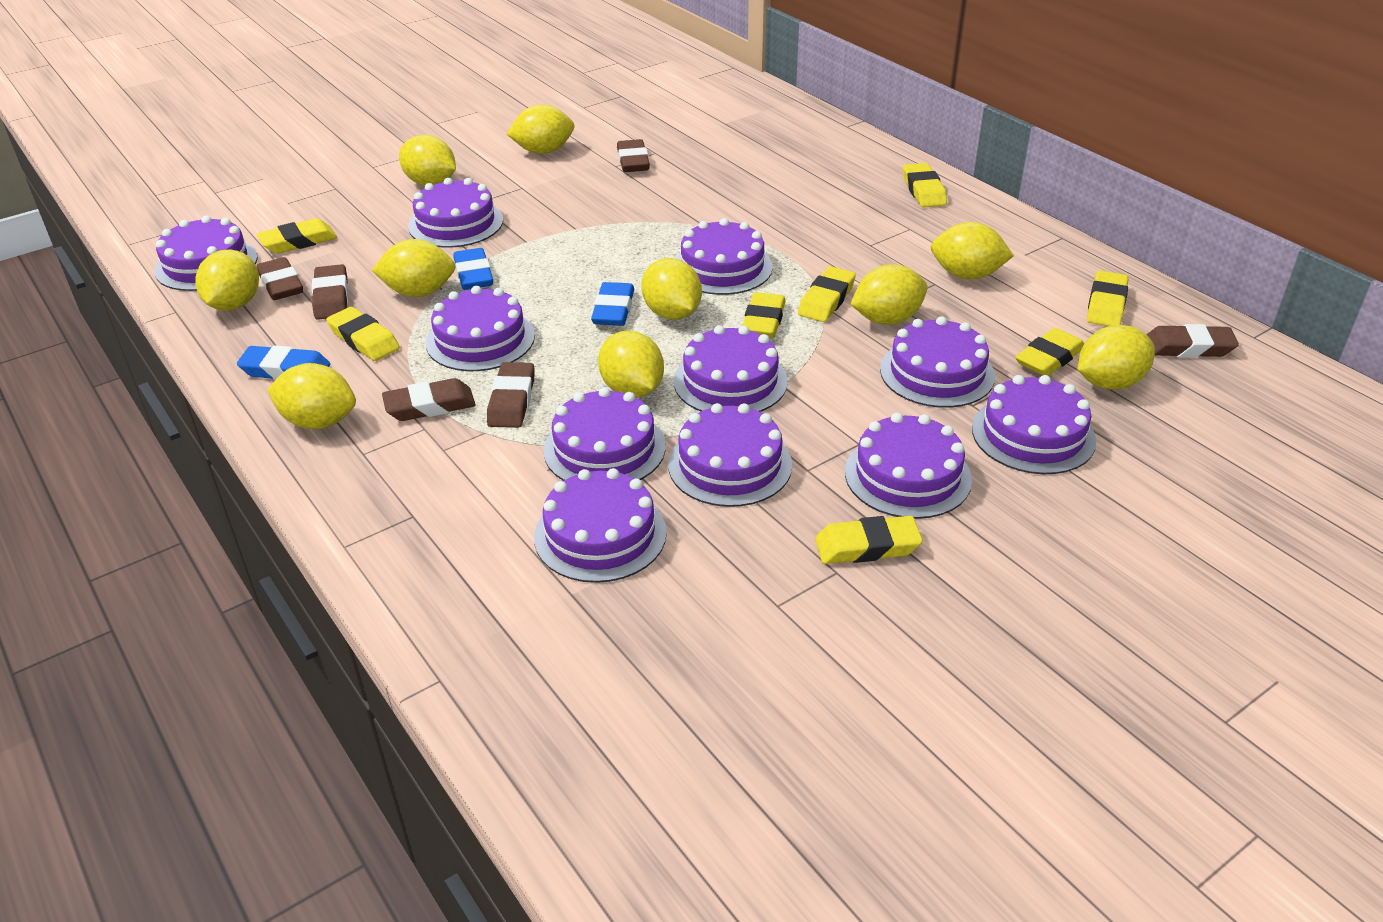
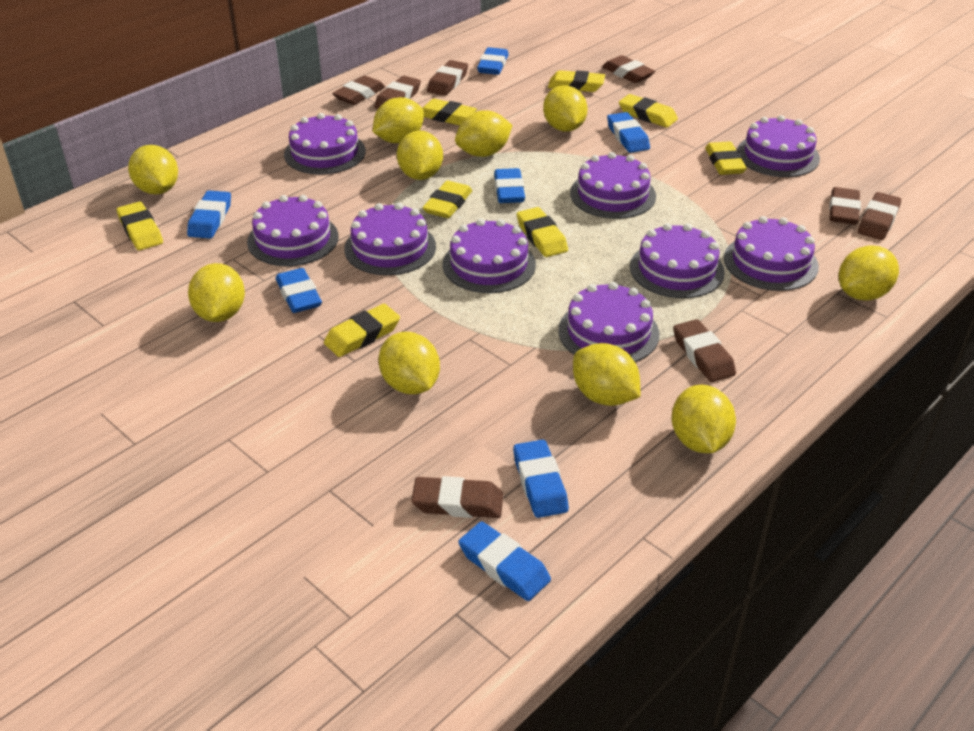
blue eraser: [237,345,330,380] [453,248,493,290] [591,282,635,326] = 3 -> [187,191,231,238] [276,268,322,313] [458,521,551,601] [477,47,509,75] [494,168,525,203] [513,440,569,518] [607,112,650,153] = 7
brown eraser: [256,257,303,300] [312,264,348,320] [382,378,476,421] [487,362,535,428] [617,139,650,172] [1147,324,1239,357] = 6 -> [332,76,385,105] [374,76,421,109] [411,476,503,518] [427,60,468,96] [602,55,655,83] [673,319,736,382] [829,187,861,225] [858,192,901,240] = 8
purple cake: [154,216,258,291] [408,178,503,248] [426,286,535,371] [534,468,667,583] [543,387,665,481] [668,403,792,507] [674,325,788,412] [675,218,773,295] [845,413,972,519] [880,316,995,408] [972,375,1096,474] = 11 -> [247,195,339,266] [284,113,366,175] [344,203,436,275] [442,219,536,293] [558,282,659,362] [570,152,656,219] [630,223,725,298] [724,216,819,291] [737,115,820,177] = 9

